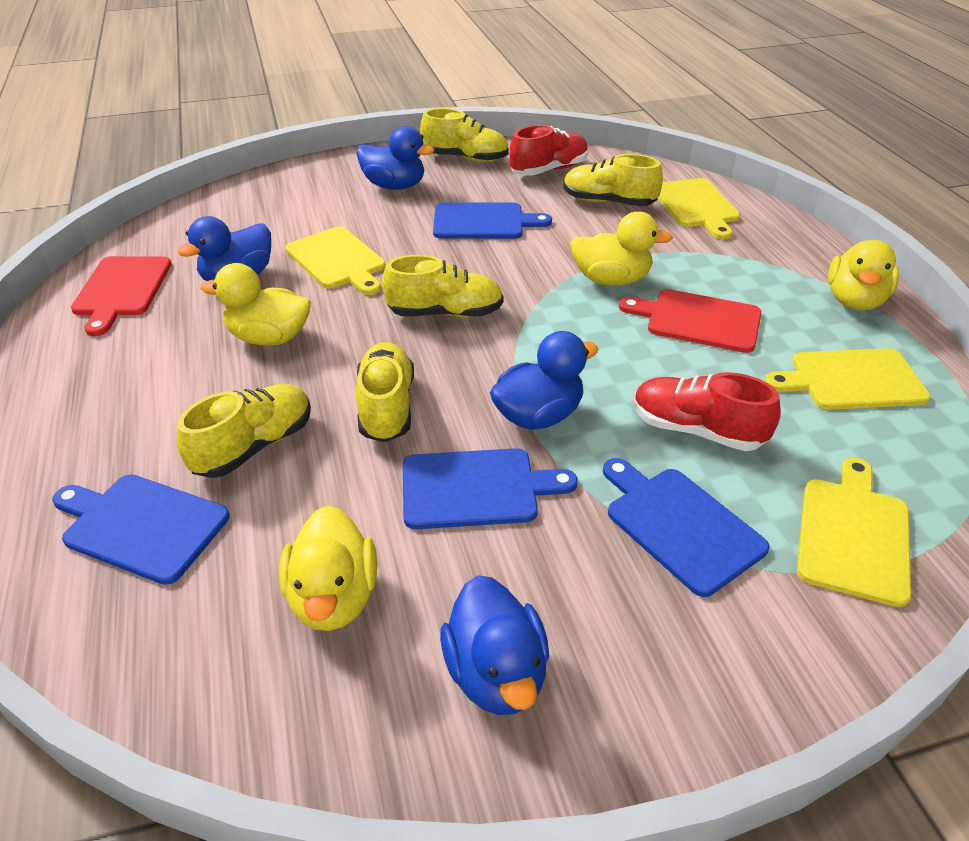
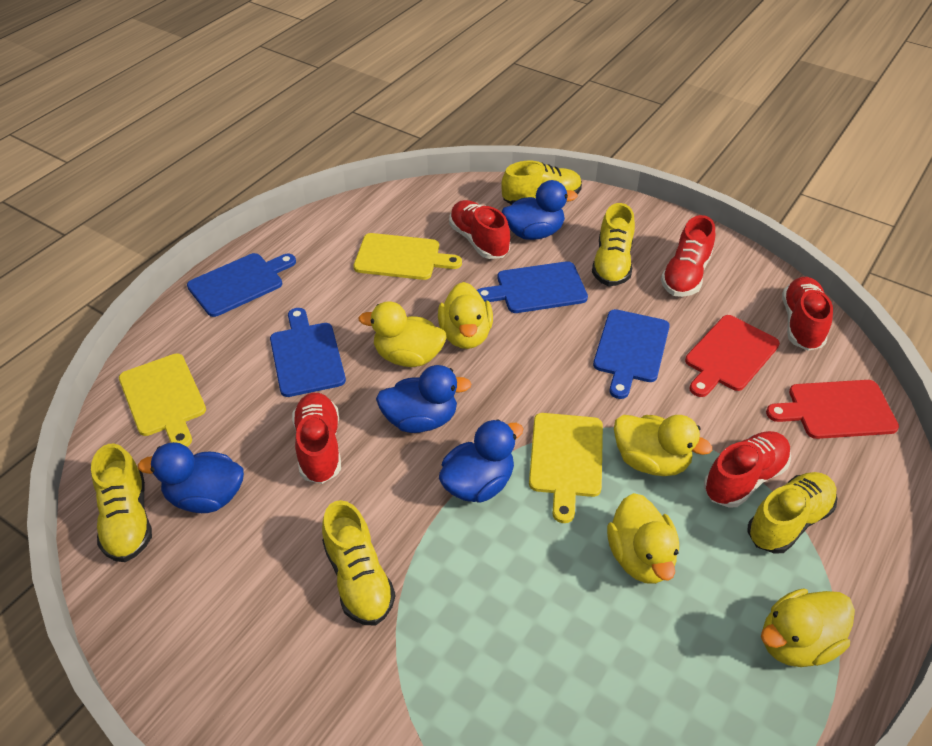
red shoe: [510,125,588,176] [634,372,781,451] = 2 -> [292,393,341,484] [449,200,510,259] [661,215,715,297] [704,431,791,508] [782,277,833,351] = 5
yellow cutting board: [285,227,386,295] [658,178,740,239] [765,348,931,410] [797,458,911,607] = 4 -> [119,354,206,447] [354,233,462,280] [529,413,603,523] = 3
yellow duck: [201,263,311,346] [279,505,377,631] [570,211,673,286] [828,240,899,311] = 4 -> [358,301,447,367] [438,282,493,349] [607,493,679,584] [614,415,712,476] [761,588,855,667] = 5

